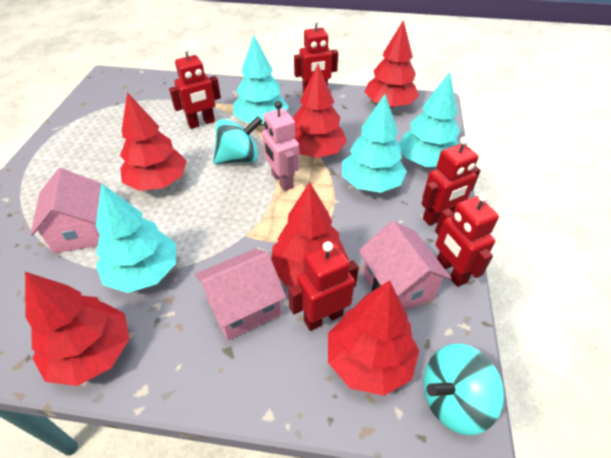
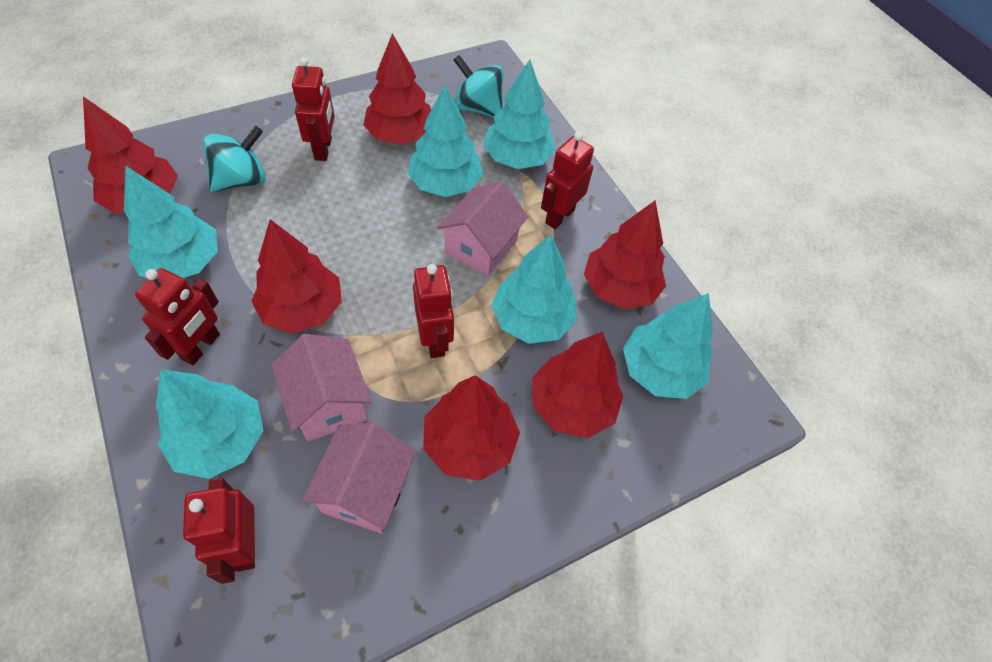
pink robot: [262,101,299,191] = 1 -> none = 0
turquoise tree: [96,183,176,293] [233,35,289,125] [342,94,407,193] [398,72,460,167] = 4 -> [124,166,218,278] [156,369,263,479] [407,85,483,197] [483,60,555,169] [491,234,577,344] [623,293,713,399] = 6

